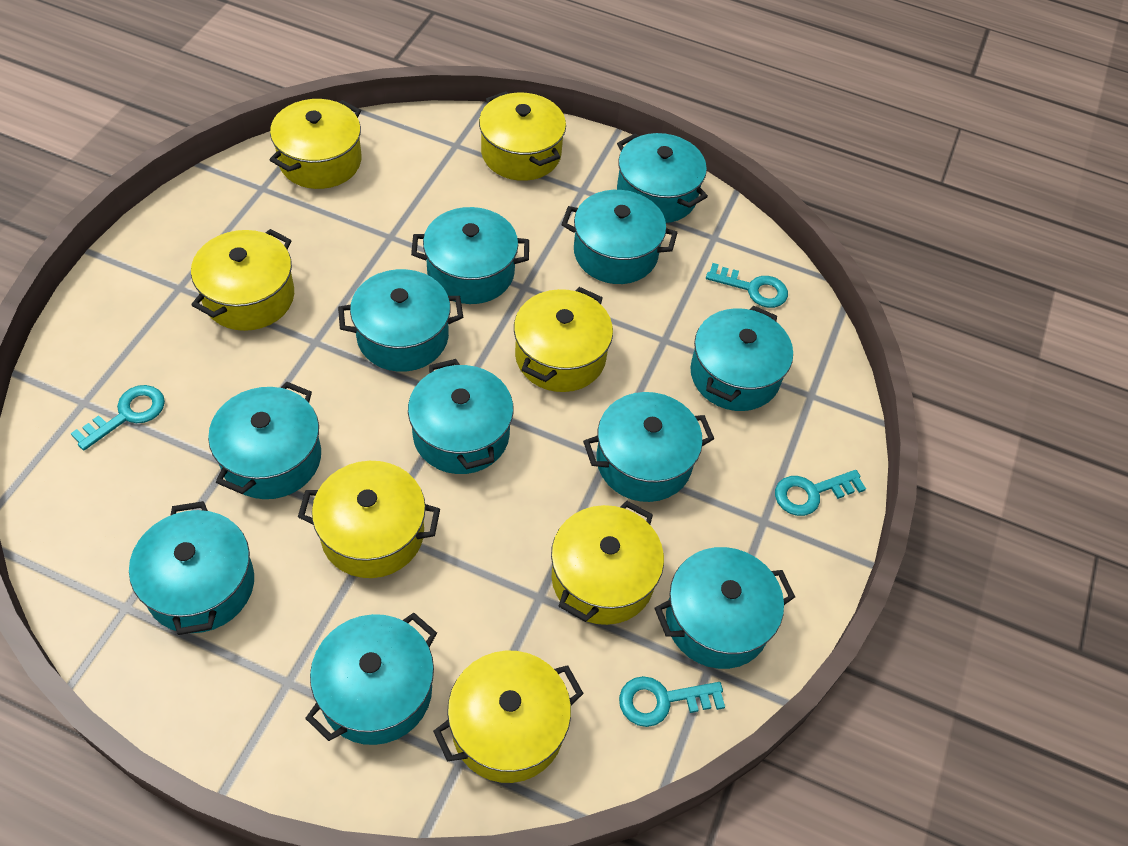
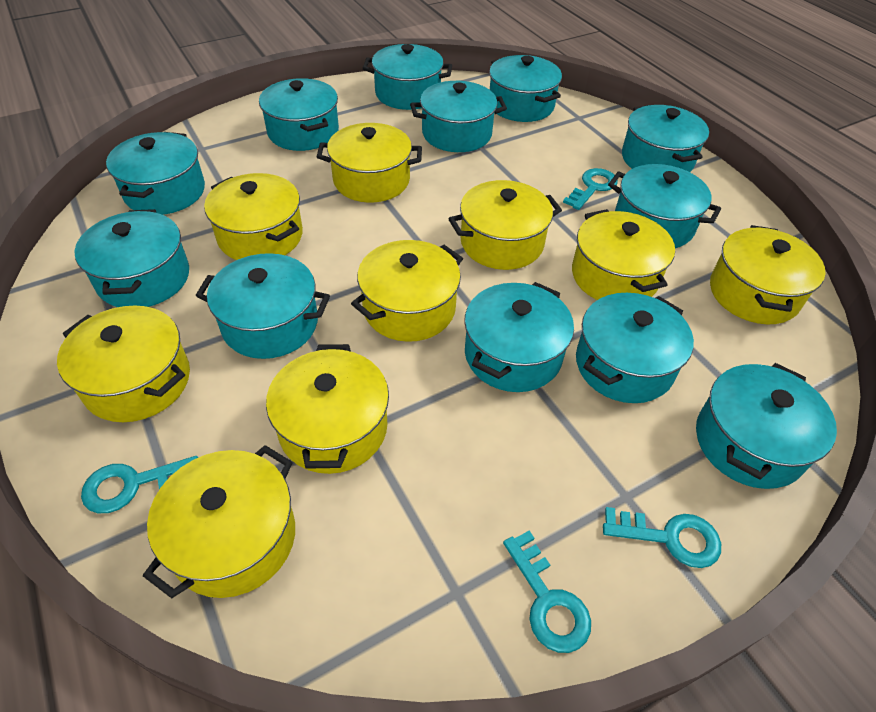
turquoise pot: [129,501,254,635] [208,381,321,499] [305,613,437,745] [338,269,463,372] [408,359,514,474] [411,207,529,304] [561,190,677,284] [583,392,714,502] [617,133,708,223] [655,547,795,669] [690,305,793,411] = 11 -> [74,209,189,307] [106,132,205,215] [196,253,330,359] [259,78,339,151] [363,44,452,110] [410,81,507,152] [464,282,574,392] [489,55,562,122] [576,293,694,403] [608,164,721,248] [622,105,709,172] [696,363,837,489] = 12
yellow pot: [191,229,294,331] [270,99,361,189] [298,461,440,578] [433,650,584,783] [479,91,566,181] [514,287,613,392] [551,501,664,625] = 7 -> [57,305,190,422] [143,445,295,598] [204,173,303,260] [266,344,389,474] [317,123,422,203] [351,240,463,342] [449,180,562,270] [572,209,675,300] [710,225,826,324] = 9

